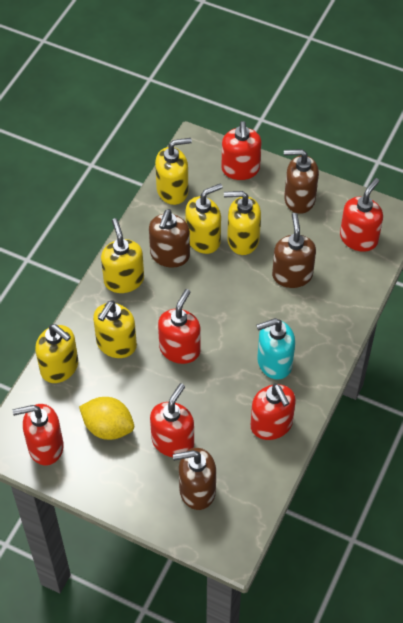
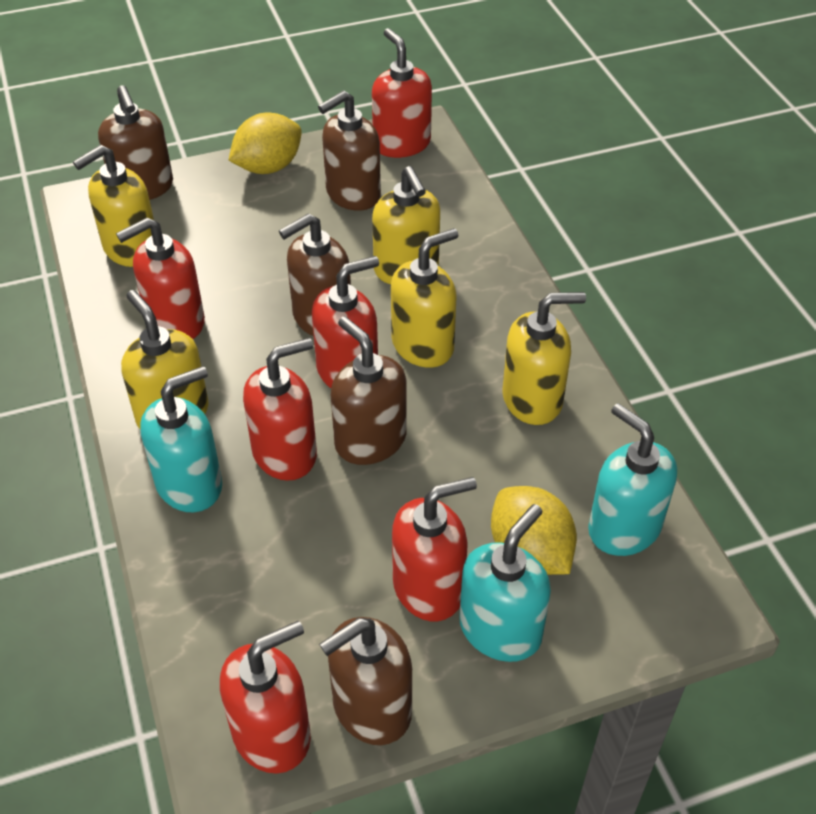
brown soap dispenser: [149,209,190,268] [173,448,216,510] [272,213,316,288] [284,149,319,214] = 4 -> [98,85,173,200] [279,214,351,336] [318,91,381,211] [319,617,412,745] [331,316,407,465] = 5
turquoise soap dispenser: [256,318,295,380] = 1 -> [140,366,222,512] [459,504,551,662] [588,403,677,556] = 3
yellow lemon: [79,397,134,440] = 1 -> [229,113,302,174] [491,486,577,575] = 2
yellow soap dispenser: [35,324,78,383] [93,300,137,358] [101,218,144,293] [155,138,192,205] [185,183,223,254] [224,191,261,255] = 6 -> [73,145,154,267] [121,290,209,429] [372,166,440,284] [391,228,458,368] [502,292,586,425] = 5

